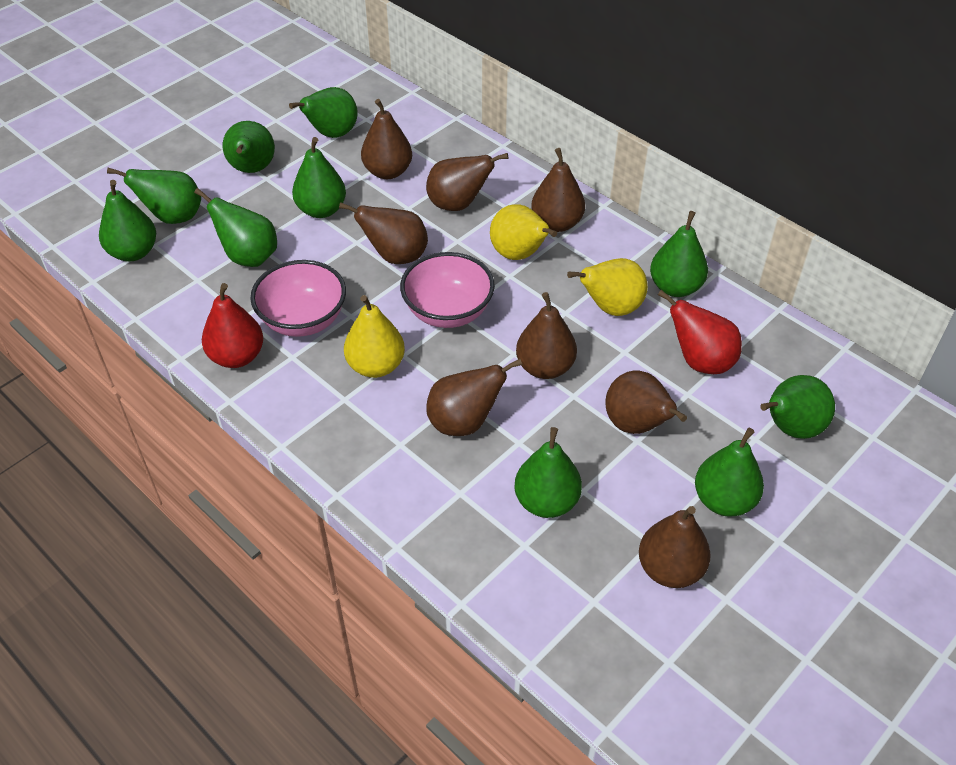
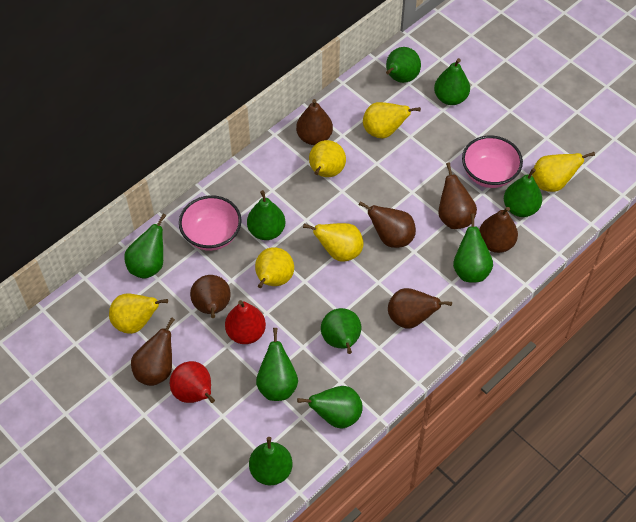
brown pear: [339,202,428,264] [361,99,412,179] [426,153,508,211] [426,359,523,436] [516,292,577,379] [531,148,585,232] [605,370,687,434] [639,506,711,588] = 8 -> [131,317,175,386] [190,275,231,318] [296,99,333,145] [359,201,416,248] [388,288,452,329] [438,163,477,229] [479,207,518,253] = 7
yellow pear: [344,295,405,378] [490,204,557,260] [567,258,648,316] = 3 -> [109,294,168,334] [255,247,294,288] [303,223,363,262] [309,140,346,177] [363,102,421,138] [532,152,595,192] = 6

